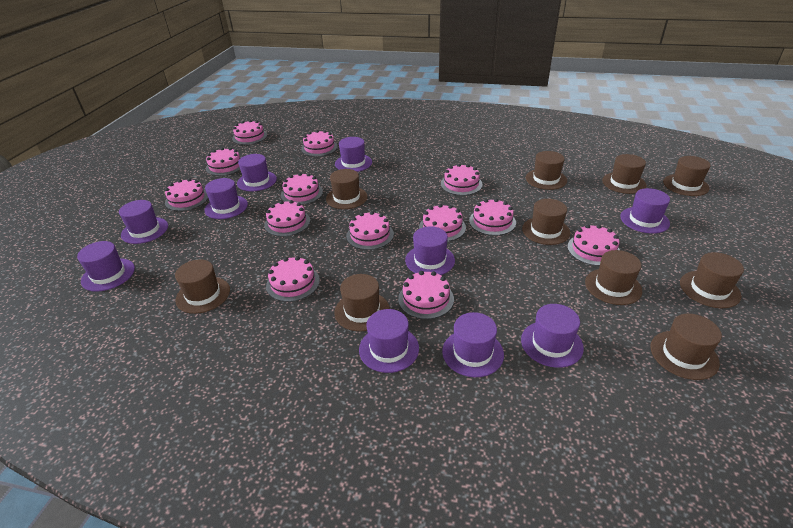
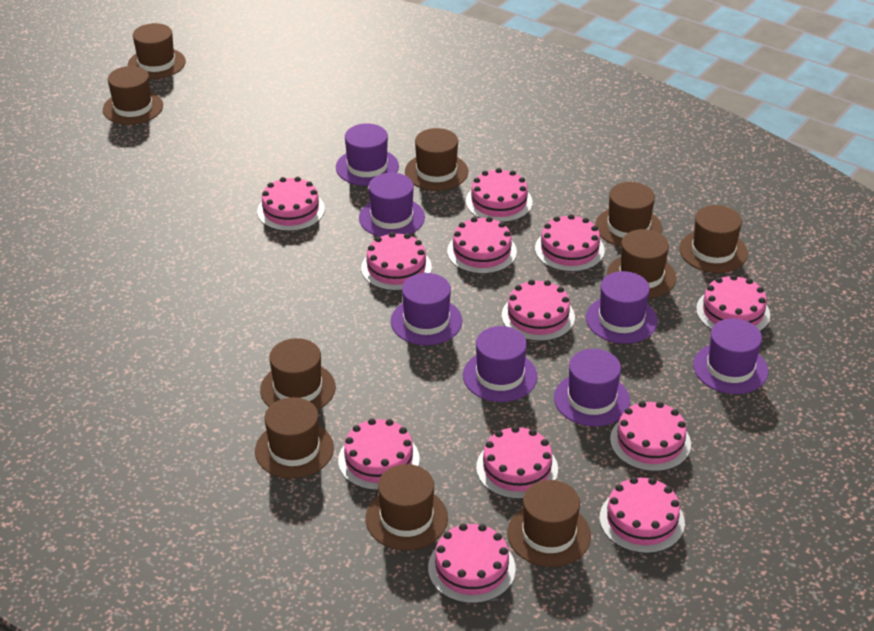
pink cake: [165,178,208,211] [206,148,240,176] [232,120,267,145] [264,200,310,236] [266,256,320,302] [281,173,323,205] [301,130,338,156] [346,211,394,250] [398,271,454,319] [419,204,466,241] [441,164,483,195] [469,199,516,236] [567,225,620,266] = 13 -> [257,177,325,231] [338,418,420,490] [361,232,432,291] [428,523,516,604] [447,217,517,274] [466,168,533,222] [476,426,558,499] [502,279,575,341] [535,214,605,272] [600,477,685,554] [610,401,691,472] [696,275,770,331] = 12
purple hat: [77,241,135,292] [119,200,168,244] [204,178,248,219] [237,154,277,191] [335,137,372,172] [359,309,419,373] [405,226,455,275] [442,312,504,377] [521,304,584,368] [620,188,670,234] = 10 -> [336,123,399,186] [359,173,425,237] [391,273,462,345] [463,326,538,402] [554,349,630,426] [586,271,658,344] [693,318,768,394] = 7

